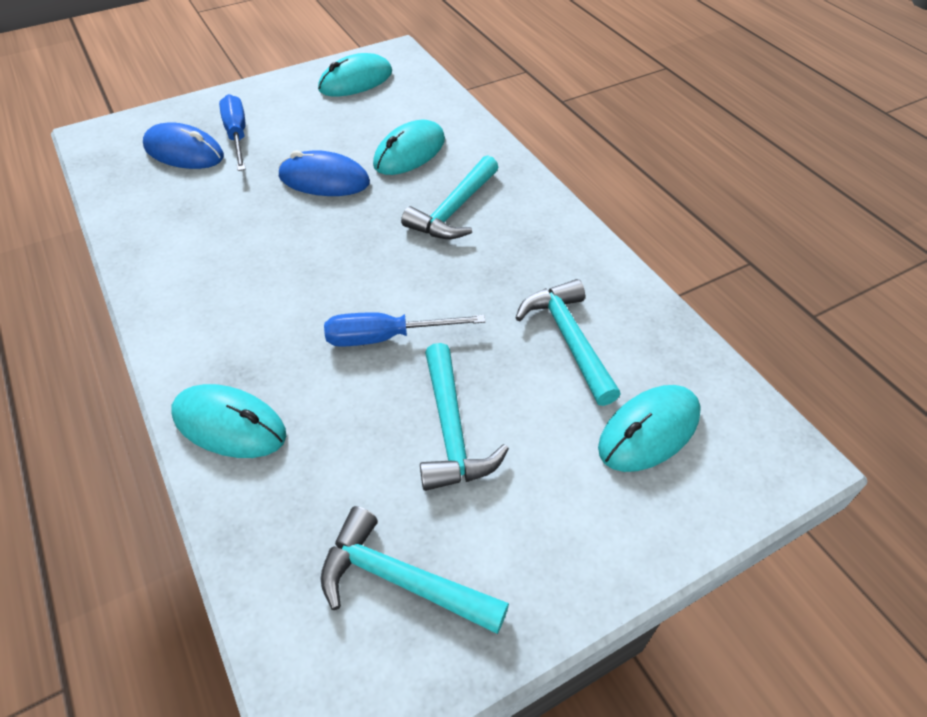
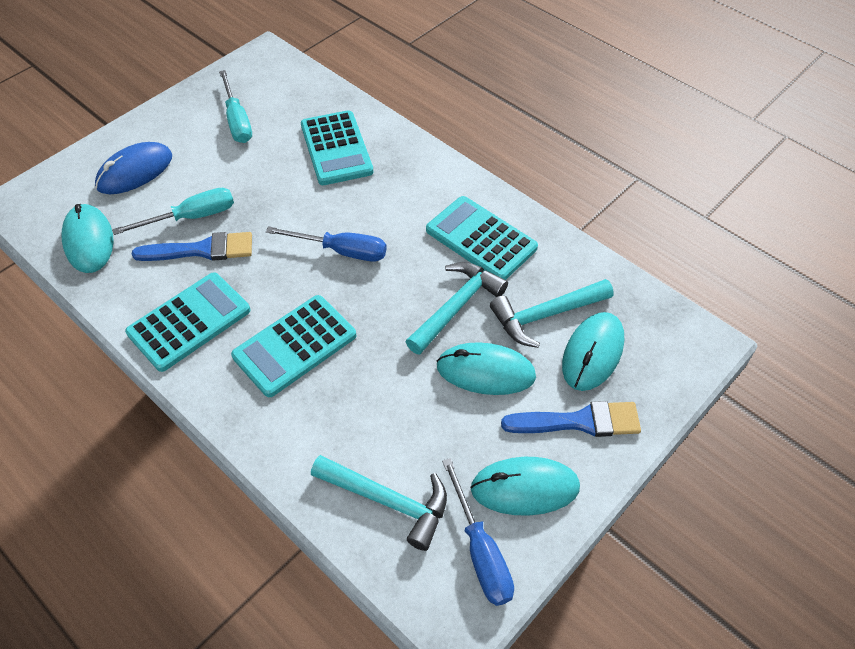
blue brush: none = 0 -> [132,232,252,261] [501,401,641,437] = 2
blue mouse: [143,122,224,169] [278,150,370,196] = 2 -> [95,142,172,194] = 1
turquoise calculator: none = 0 -> [125,272,250,372] [231,295,356,397] [301,110,374,185] [426,196,538,280] = 4
turquoise hammer: [320,506,509,634] [401,155,499,239] [420,343,509,491] [515,279,621,406] = 4 -> [311,455,447,551] [406,262,508,355] [490,279,613,348] = 3
turquoise screwdriver: none = 0 -> [112,188,234,235] [219,70,252,143] = 2

